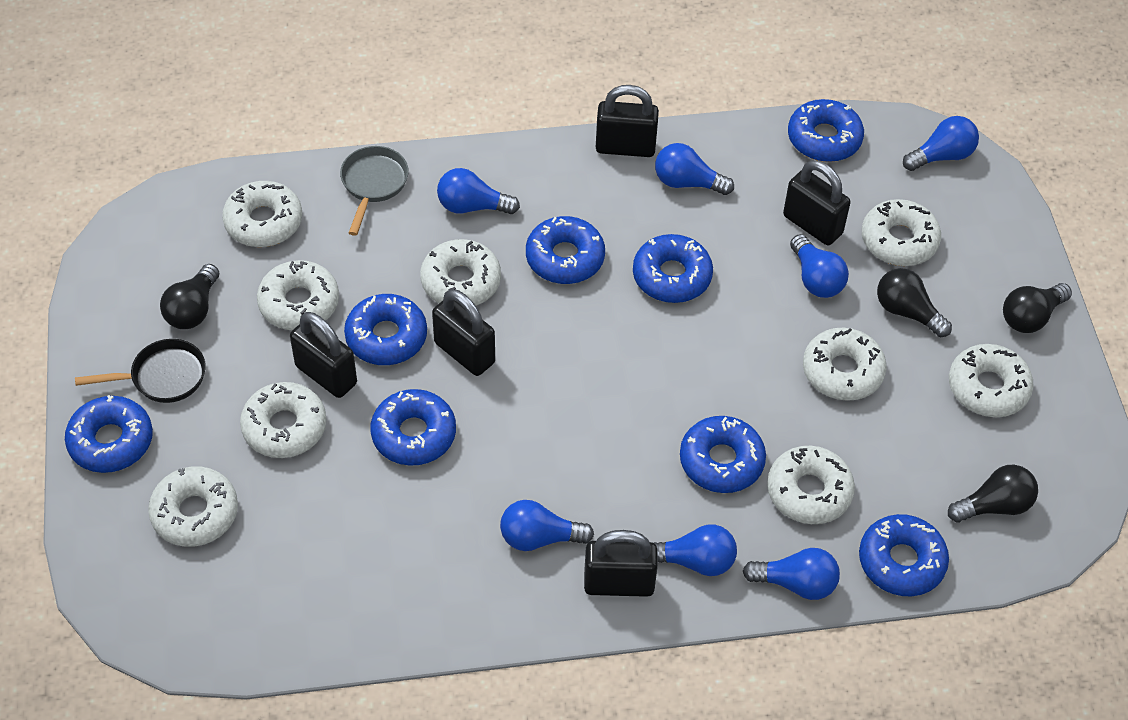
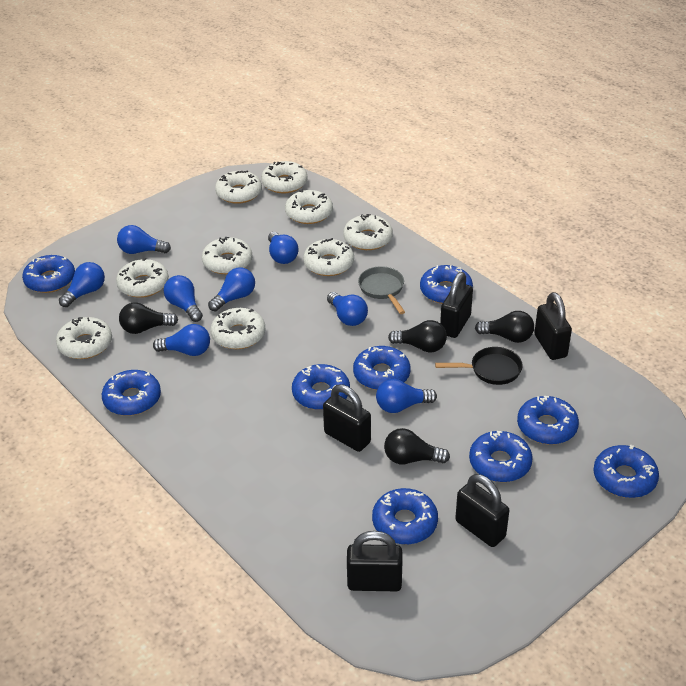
blue donut: [65,395,153,473] [344,294,427,365] [371,389,456,466] [526,216,605,284] [633,234,713,303] [680,416,766,493] [788,99,864,162] [859,514,949,596] = 8 -> [22,255,75,293] [102,370,161,416] [292,364,350,410] [353,346,410,390] [372,488,438,544] [420,265,473,304] [469,431,533,482] [517,396,579,445] [593,445,659,498] = 9
blue light bulb: [437,168,520,214] [500,500,594,551] [654,524,737,576] [655,143,734,195] [743,548,840,600] [790,234,849,298] [903,116,979,171] = 7 -> [59,262,105,307] [117,225,171,254] [153,324,210,356] [163,275,203,322] [208,267,255,311] [268,232,298,264] [327,292,368,326] [376,379,437,413] = 8

